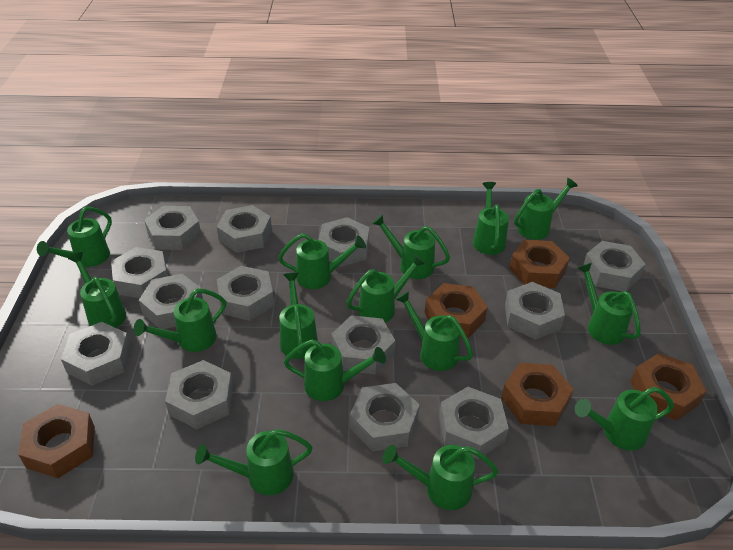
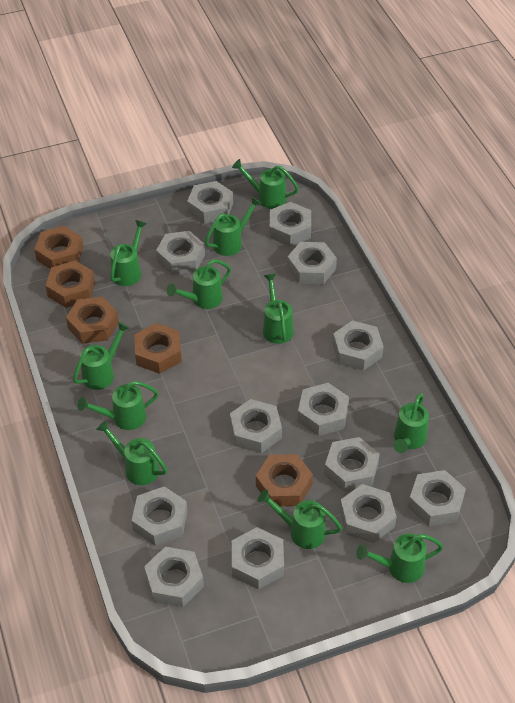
green watering can: [37,207,112,267] [68,252,126,328] [134,289,226,352] [195,429,313,495] [278,233,366,289] [279,272,318,359] [284,339,386,401] [346,254,426,323] [372,214,450,279] [383,445,498,510] [395,291,473,371] [473,182,509,255] [514,178,578,240] [575,387,674,451] [577,263,641,345] = 15 -> [73,322,130,390] [77,381,158,430] [96,420,167,485] [110,220,147,286] [166,260,231,309] [205,197,262,256] [232,159,299,209] [258,489,342,549] [263,274,294,344] [356,533,443,583] [393,393,429,453] = 11

